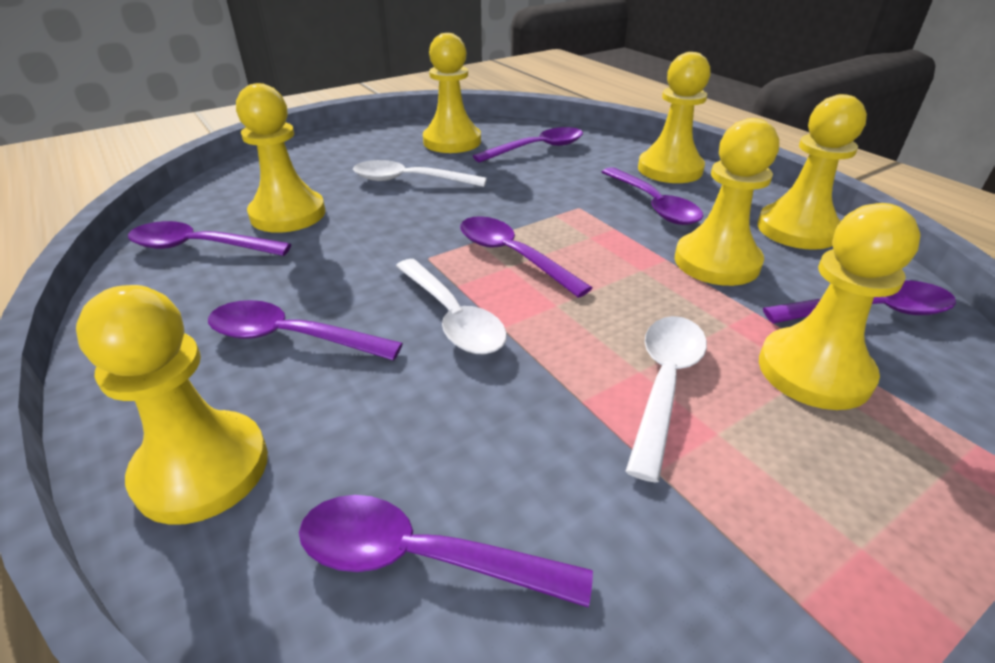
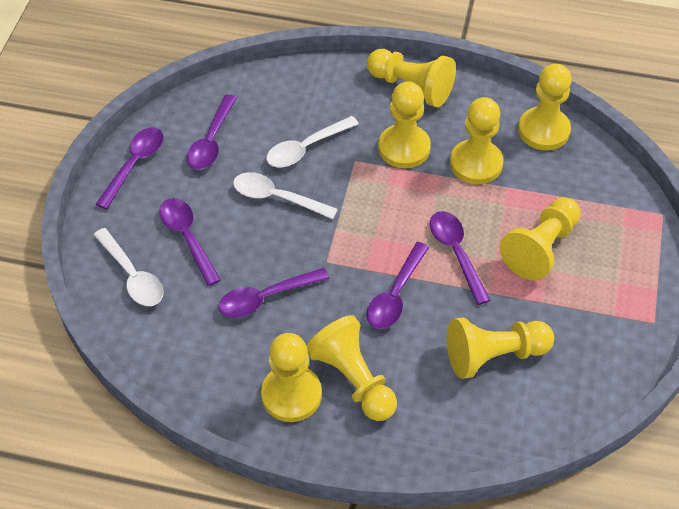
purple spoon: [128,221,291,256] [208,300,403,361] [299,495,593,608] [460,216,592,298] [473,127,583,163] [602,167,703,225] [763,281,956,324] = 7 -> [96,127,163,209] [159,198,221,286] [187,94,237,170] [218,268,330,318] [367,242,429,329] [430,211,490,305] = 6
yellow pawn: [76,285,268,525] [236,83,325,233] [423,33,481,153] [638,52,711,183] [675,118,779,286] [758,94,867,250] [759,203,921,410] = 7 -> [261,333,322,422] [307,315,397,421] [367,49,456,107] [378,81,431,169] [447,318,554,379] [450,97,503,185] [500,197,581,280] [518,64,571,150] = 8

